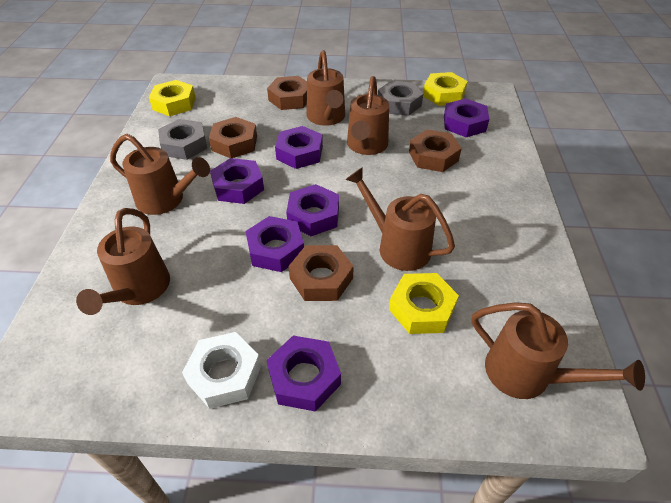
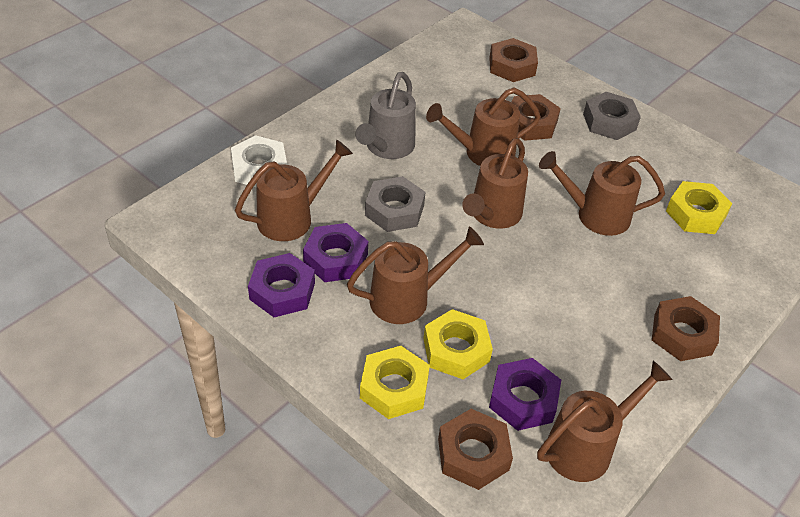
grey watering can: none = 0 -> [355,72,416,159] = 1
purple nut: [210,158,264,204] [246,216,304,272] [267,336,341,412] [275,126,323,169] [286,184,339,236] [444,98,489,137] = 6 -> [248,253,315,317] [303,223,368,282] [489,358,561,431] = 3

